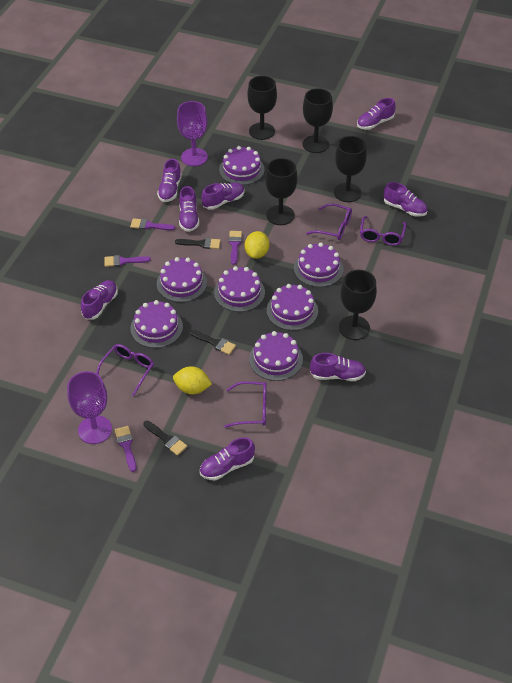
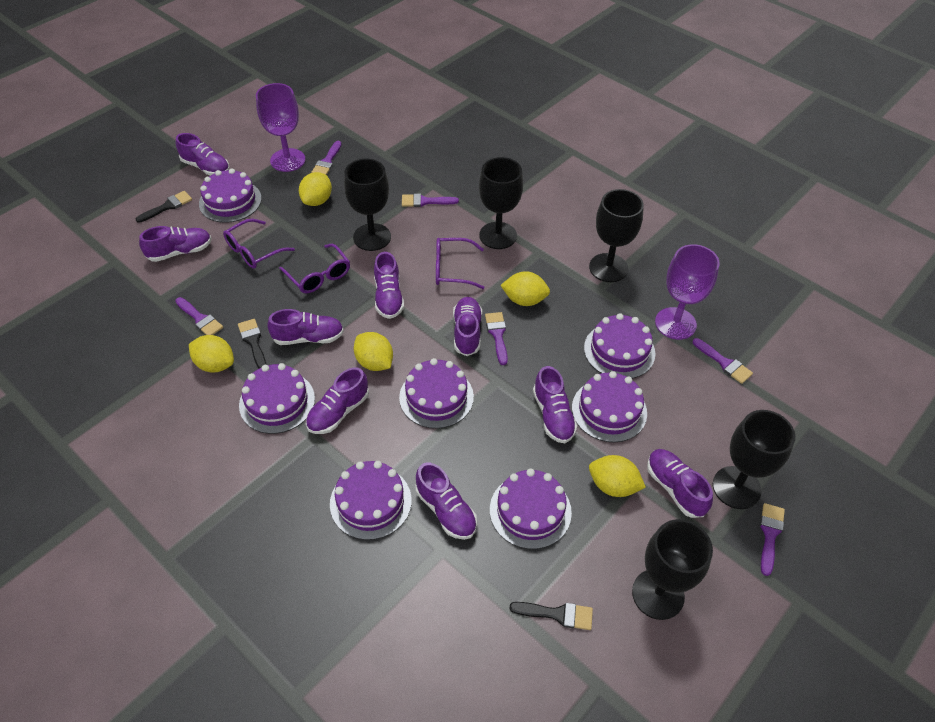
purple brush: [104,255,151,267] [115,426,137,472] [130,218,175,230] [229,231,242,265] = 4 -> [175,297,223,335] [311,141,342,175] [402,194,459,207] [485,312,508,365] [693,338,753,384] [760,503,785,576] = 6
purple glasses: [96,344,154,396] [224,381,267,428] [306,203,352,240] [360,216,406,246] = 4 -> [223,219,295,269] [279,244,350,293] [436,238,485,289] = 3
purple shoe: [81,280,118,320] [157,159,182,202] [179,186,199,232] [200,437,255,480] [201,183,244,210] [310,353,366,381] [357,98,395,130] [384,182,428,217] = 8 -> [139,226,212,262] [176,133,229,176] [267,309,344,345] [306,367,369,434] [374,252,404,319] [416,463,477,540] [453,297,482,356] [533,366,577,443] [647,449,713,518] = 9
yellow lemon: [173,366,212,394] [245,231,269,259] = 2 -> [189,335,234,373] [299,172,332,206] [354,332,393,371] [500,271,550,306] [589,455,646,497] = 5

